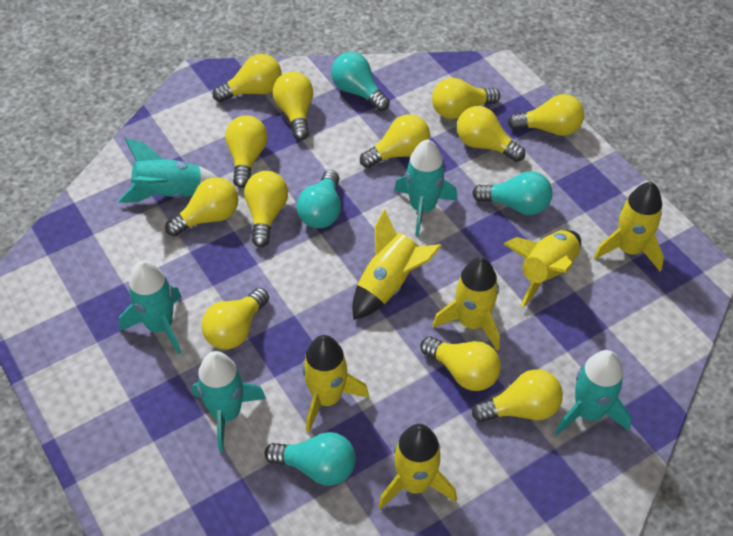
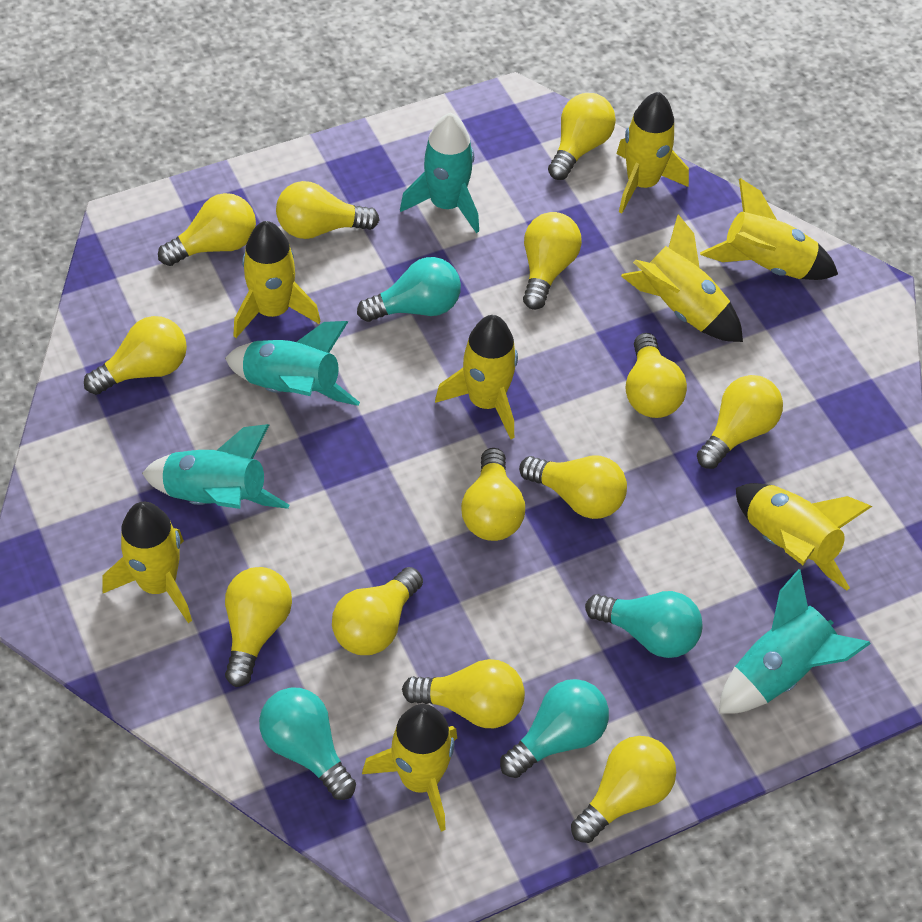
turquoise rocket: [118,138,217,203] [119,260,182,355] [192,351,266,452] [394,139,458,237] [555,350,632,435] = 5 -> [142,424,289,509] [225,321,360,406] [400,113,479,233] [719,569,871,714] = 4
yellow light bulb: [165,177,238,237] [201,288,269,349] [213,54,282,102] [225,115,268,188] [244,171,288,247] [273,71,313,140] [360,114,430,168] [421,336,501,391] [432,78,500,119] [457,106,525,162] [472,369,563,422] [508,94,584,136] = 12 -> [84,316,187,395] [158,193,256,266] [225,567,292,687] [276,181,380,239] [332,567,423,655] [402,659,525,728] [461,448,525,541] [519,455,627,519] [523,212,582,310] [548,93,616,180] [571,736,676,843] [626,333,687,418] [697,375,783,469] = 13
yellow rocket: [302,335,369,432] [352,209,442,320] [378,424,457,509] [433,257,500,350] [504,230,581,307] [594,182,664,271] = 6 -> [102,502,192,623] [233,221,321,338] [362,704,457,831] [435,315,518,439] [617,92,689,213] [621,214,743,342] [700,178,838,280] [736,483,872,591] = 8

